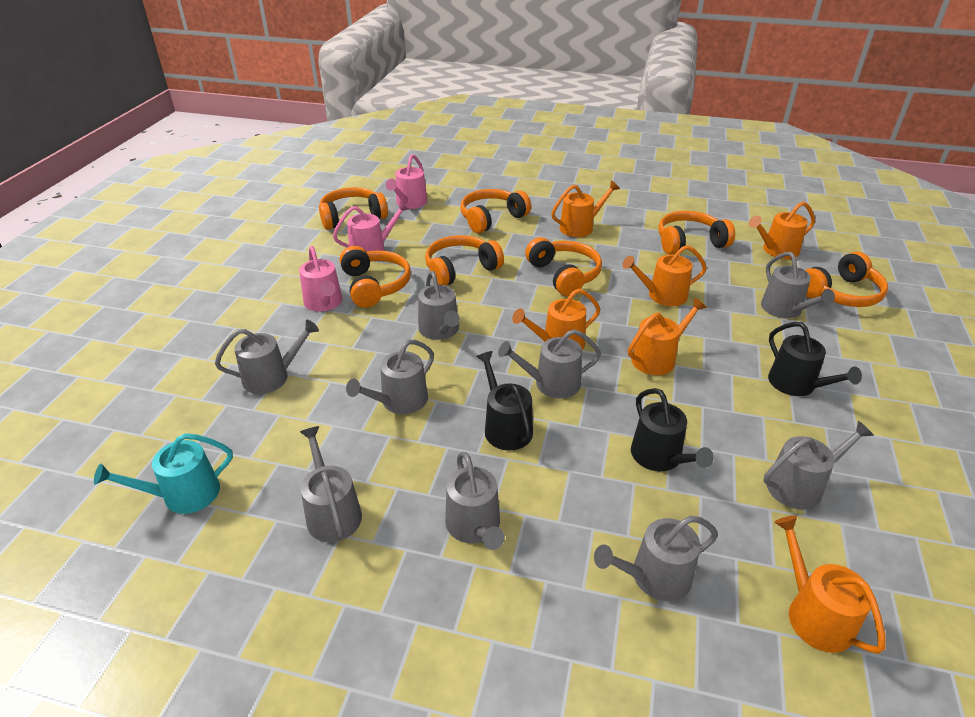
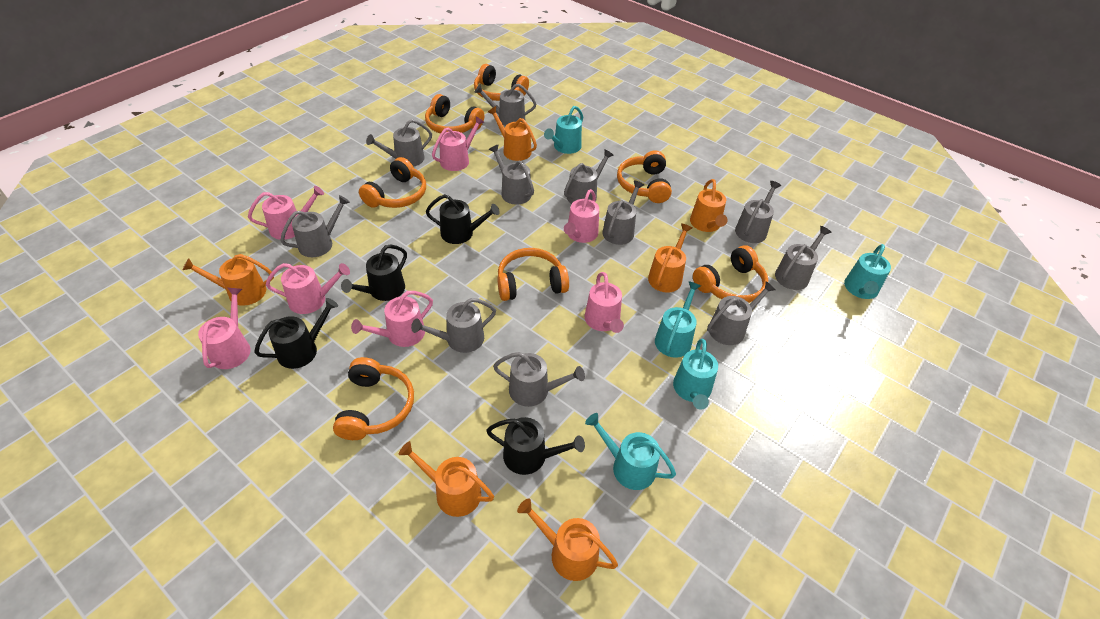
black watering can: [476,351,533,450] [631,388,714,471] [768,322,862,396] = 3 -> [254,298,338,369] [341,245,407,301] [426,194,500,244] [486,417,585,475] = 4
grey watering can: [215,320,319,394] [300,426,362,542] [346,340,434,414] [418,271,460,340] [445,452,505,550] [498,329,601,398] [594,516,718,601] [761,252,835,318] [763,421,874,510] = 9 -> [280,195,350,257] [366,119,432,167] [411,298,496,353] [474,84,536,126] [489,144,534,205] [493,352,585,407] [564,149,614,204] [602,180,644,245] [707,281,776,345] [735,181,781,243] [775,226,831,290] = 11
pink watering can: [299,246,343,312] [333,201,409,252] [386,154,428,209] = 3 -> [198,288,251,369] [248,186,324,240] [266,263,350,314] [351,291,433,347] [432,116,484,171] [564,189,599,243] [584,272,624,333] = 7
turquoise watering can: [94,433,233,514] = 1 -> [544,106,583,154] [585,413,676,490] [655,281,701,358] [673,339,718,410] [844,244,891,299] = 5

